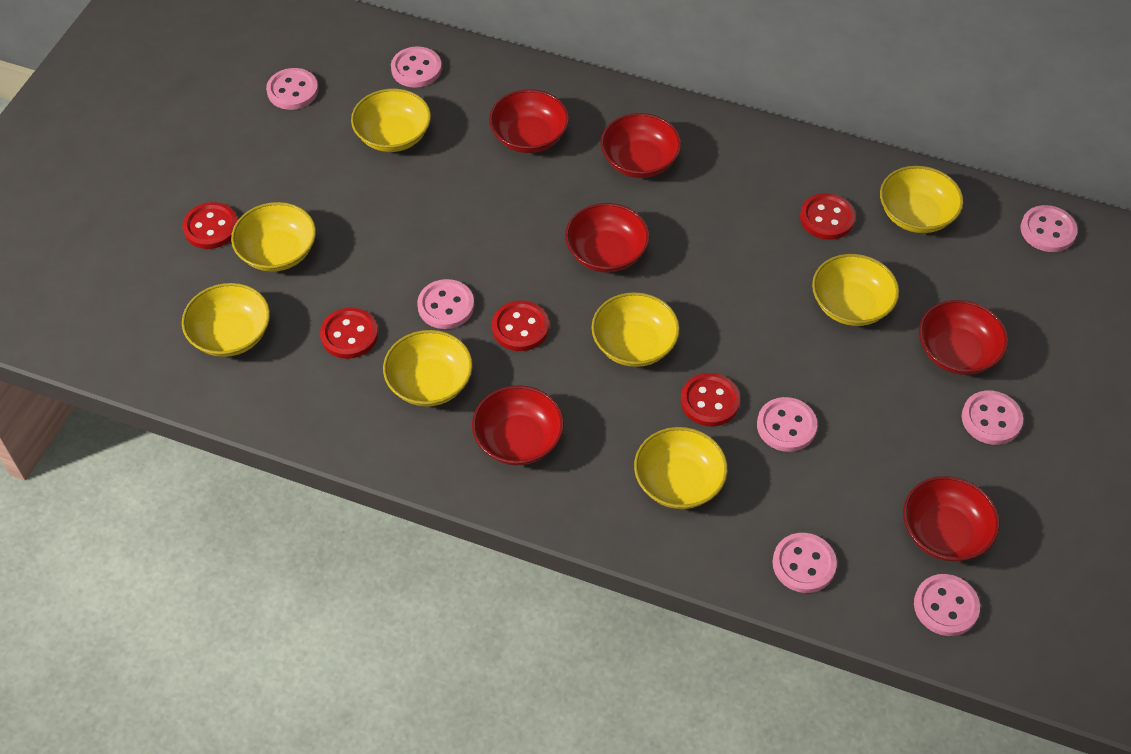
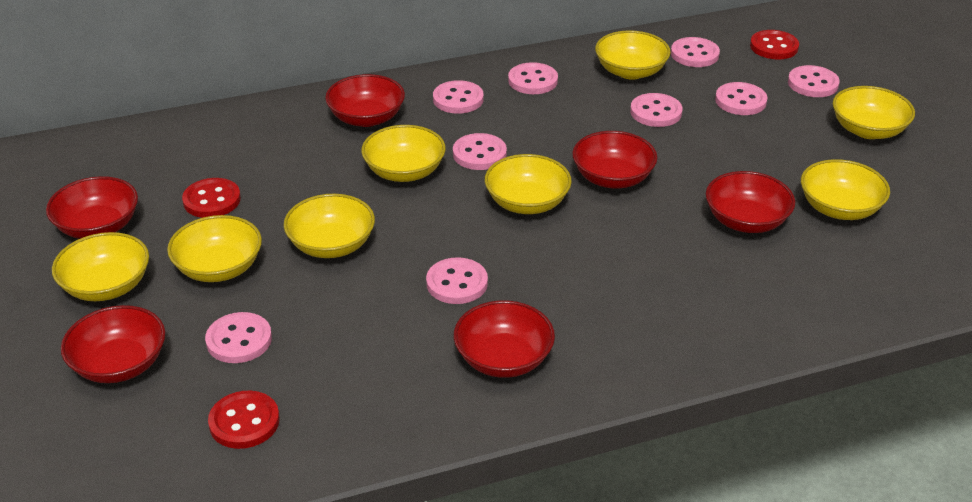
pink button: [266,68,318,110] [391,46,442,88] [417,279,474,329] [757,397,817,452] [772,533,837,593] [914,574,980,636] [961,391,1023,445] [1020,205,1078,252] = 8 -> [205,312,272,363] [426,257,488,304] [433,80,484,114] [453,133,507,170] [508,62,558,94] [630,93,683,127] [671,37,720,67] [715,82,767,115] [788,65,840,97] = 9
red button: [183,202,238,249] [320,308,378,359] [492,300,549,351] [681,373,740,426] [800,193,855,240] = 5 -> [182,178,241,218] [208,391,280,449] [750,30,799,59] = 3

